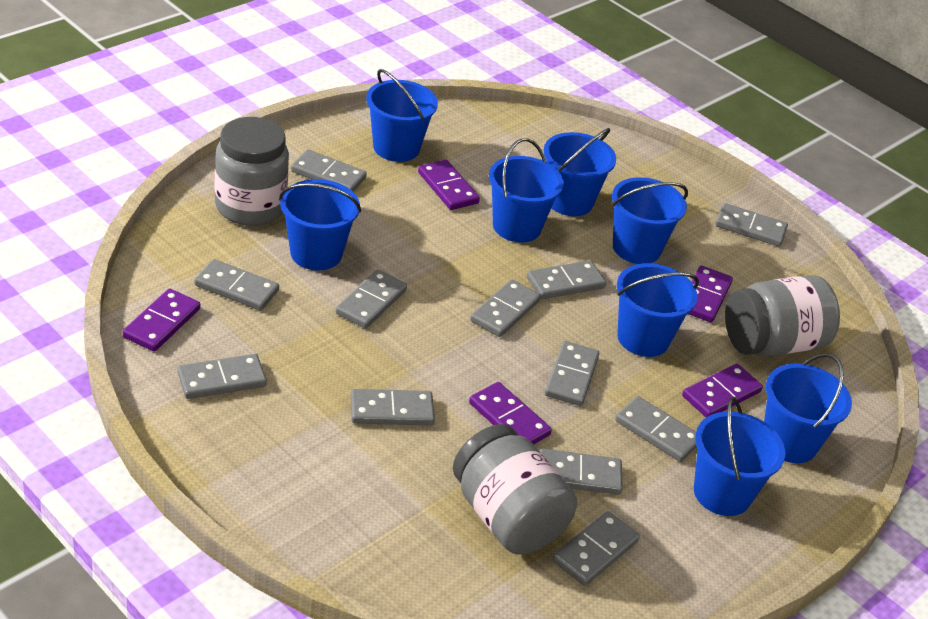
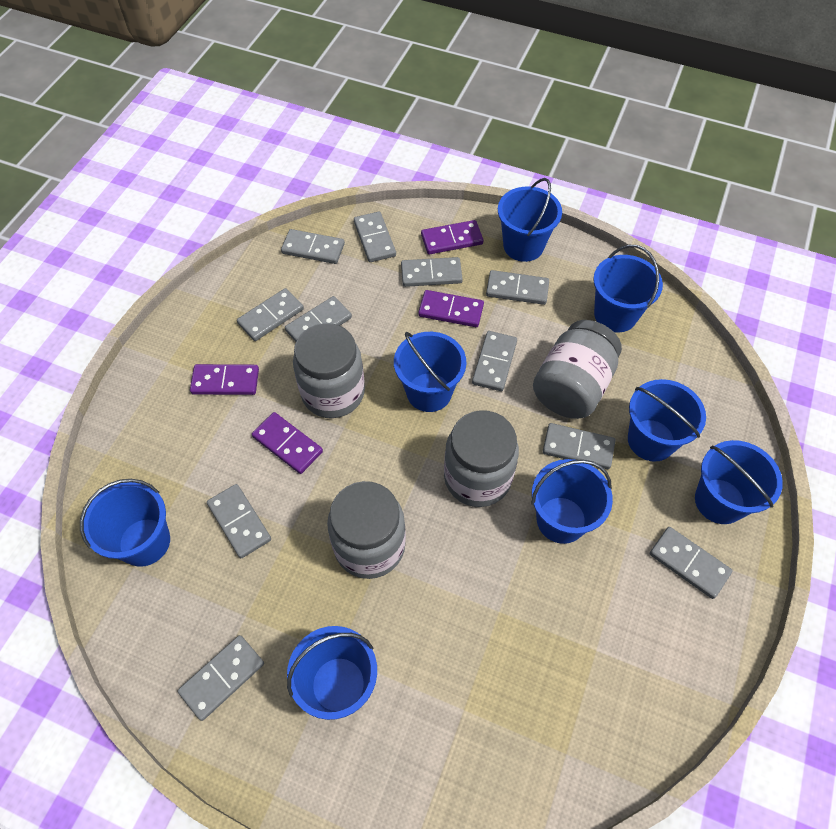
grey domino: [177,354,267,399] [194,259,279,311] [291,149,367,192] [335,270,407,328] [351,389,435,425] [470,279,541,337] [527,260,606,299] [540,448,623,495] [545,341,599,406] [552,511,640,586] [615,396,697,462] [715,203,788,247] = 12 -> [178,635,264,721] [207,484,271,558] [237,288,304,341] [281,229,345,264] [285,296,352,342] [354,212,396,262] [401,257,463,287] [472,331,517,391] [486,270,549,305] [543,423,616,469] [650,527,733,599] = 11
grey jar: [214,117,289,226] [453,424,577,554] [725,275,840,356] = 3 -> [293,323,365,418] [327,481,406,579] [444,410,519,507] [533,320,622,419] = 4
purple domino: [123,289,200,352] [418,160,480,210] [469,382,552,444] [682,364,763,417] [688,266,733,322] = 5 -> [190,364,259,395] [252,412,323,474] [418,290,484,327] [421,220,484,255] = 4

